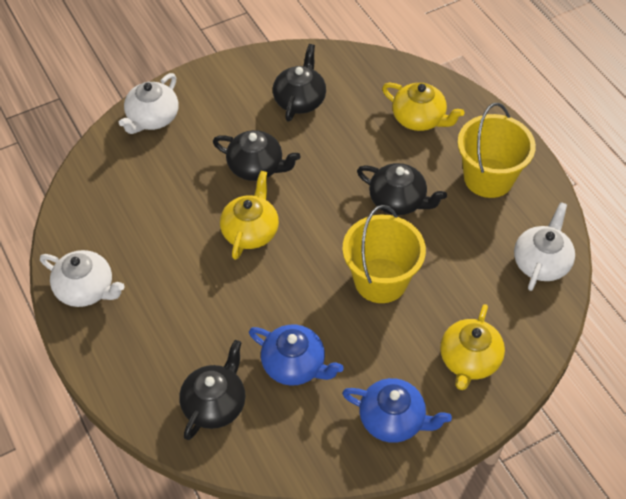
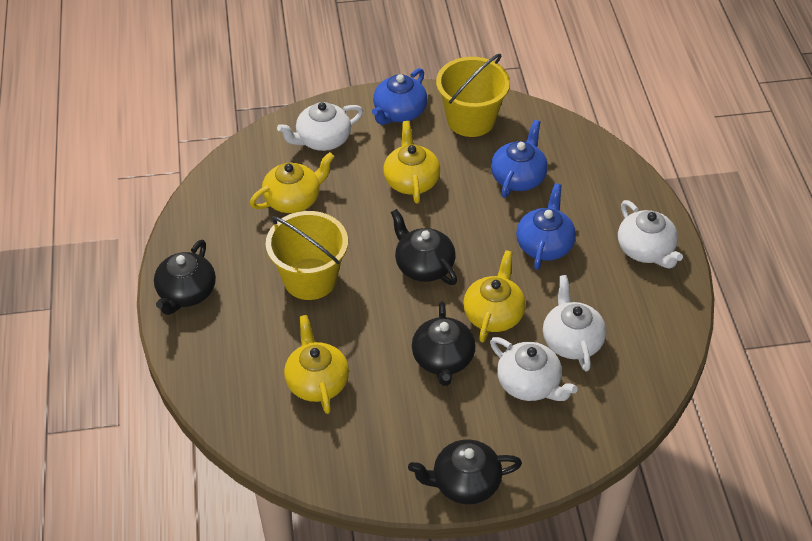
blue teapot: [249,324,344,386] [342,378,452,443] = 2 -> [372,68,427,125] [491,120,548,198] [516,183,576,270] = 3
white teapot: [40,250,124,307] [119,73,179,134] [514,202,575,291] = 3 -> [277,102,363,151] [490,337,578,401] [543,275,606,371] [618,200,683,269] = 4
yellow teapot: [220,171,279,260] [382,83,464,131] [440,304,505,390] = 3 -> [250,152,334,213] [284,315,349,414] [384,121,440,204] [463,250,526,343] = 4

